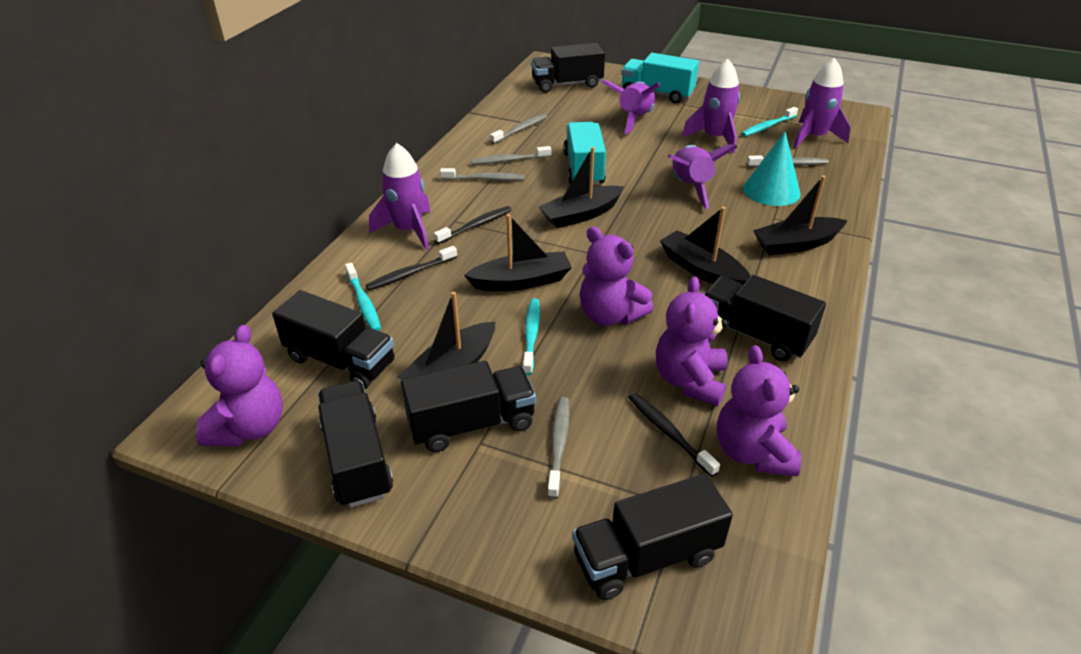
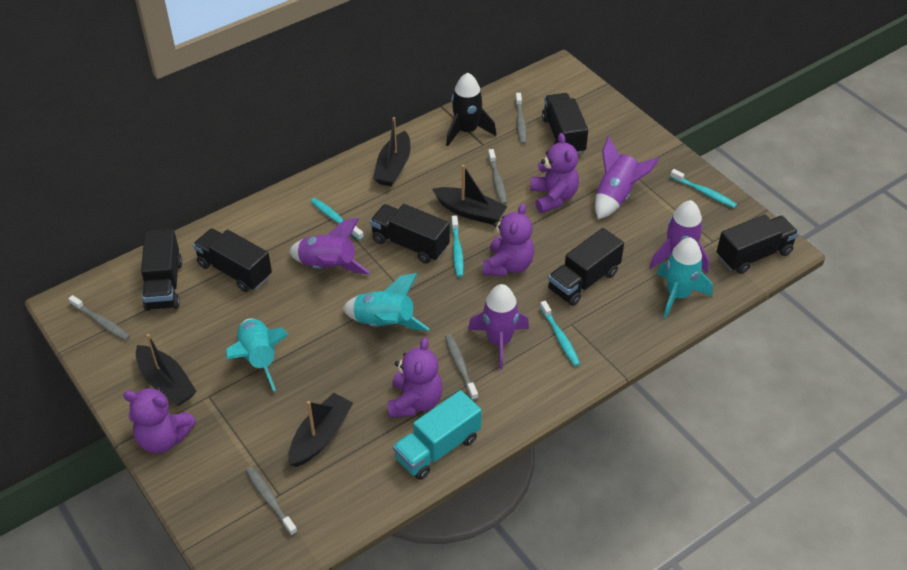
black boat: [397,292,495,380] [464,214,572,291] [539,147,624,228] [660,207,750,285] [753,176,848,255] = 5 -> [136,334,197,406] [288,393,353,467] [373,117,410,186] [432,165,508,225] = 4
black rocket: none = 0 -> [446,73,496,146] = 1
black toothbrush: [366,246,457,290] [434,206,512,244] [628,393,720,477] = 3 -> none = 0
purple rocket: [369,143,431,250] [601,80,660,134] [668,144,737,209] [682,59,740,153] [793,58,851,149] = 5 -> [289,218,370,274] [468,284,529,370] [595,136,659,219] [650,200,709,273] = 4
turquoise cone: [743,131,801,206] = 1 -> none = 0
turquoise rocket: none = 0 -> [226,318,289,391] [342,273,430,331] [657,237,713,318] = 3
turquoise toothbrush: [345,263,381,331] [523,298,540,375] [741,107,798,136] = 3 -> [311,198,364,240] [451,215,464,277] [540,300,580,366] [670,169,737,208] = 4
turquoise truck: [563,122,606,185] [621,53,699,103] = 2 -> [393,390,482,480] = 1

